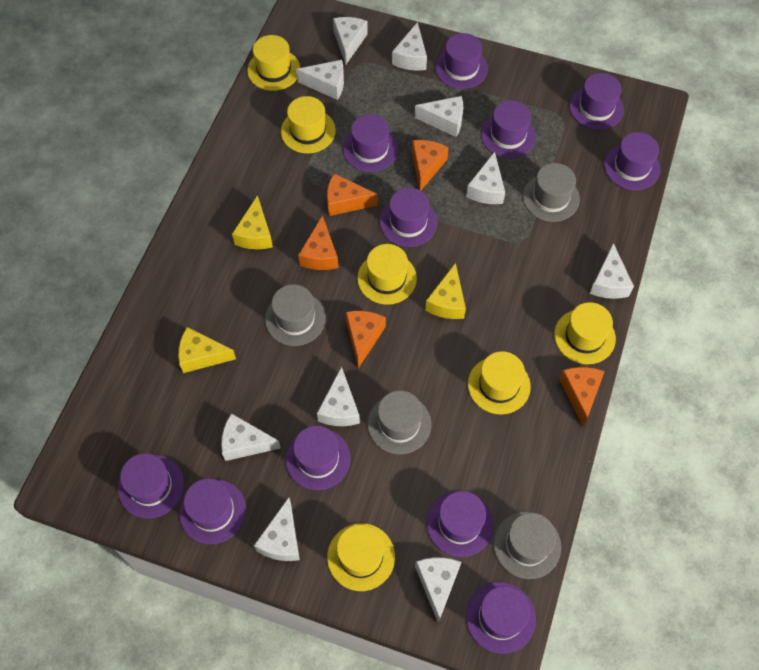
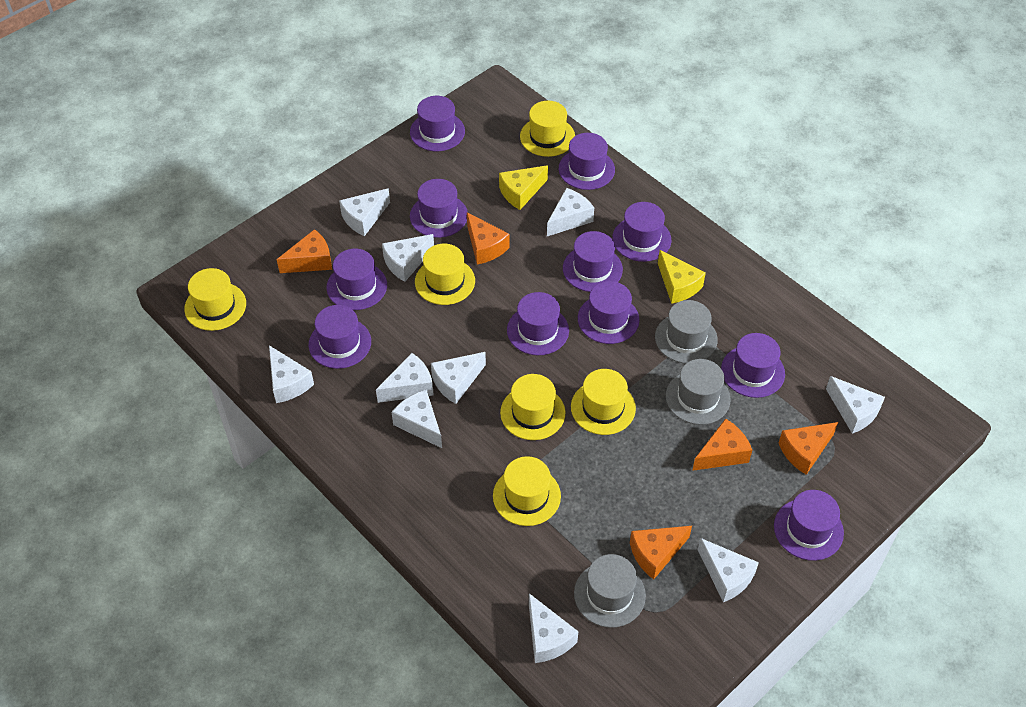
grey hat: [265,284,326,346] [367,390,431,454] [493,512,561,579] [523,163,580,222] = 4 -> [574,554,646,628] [655,300,718,363] [666,359,731,425] = 3
yellow cheese: [178,327,236,373] [232,195,273,249] [425,263,466,319] = 3 -> [499,165,548,210] [658,250,706,304] = 2

